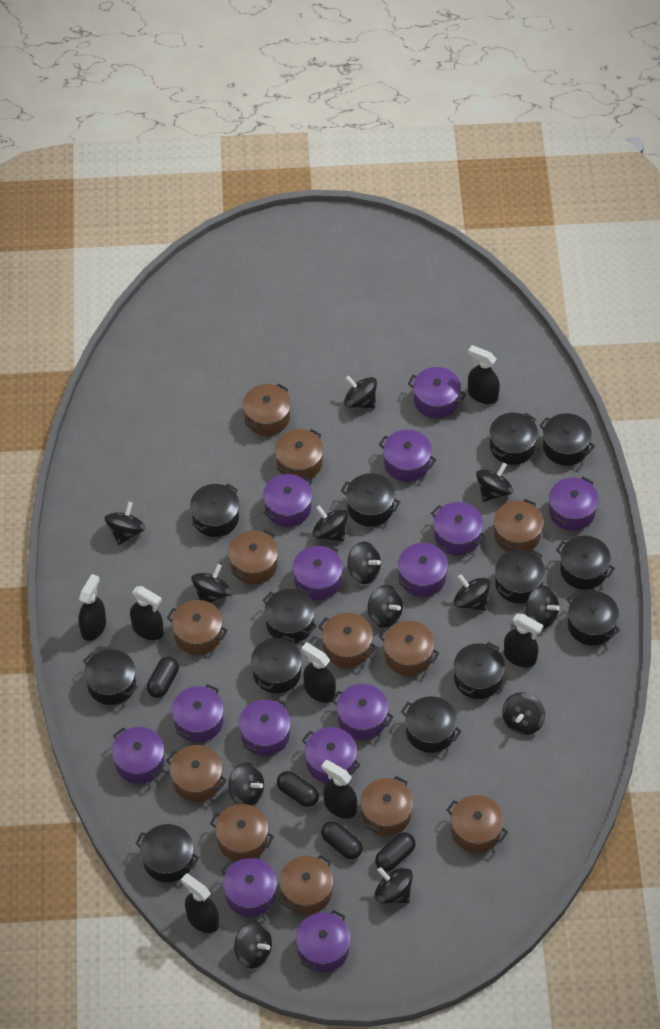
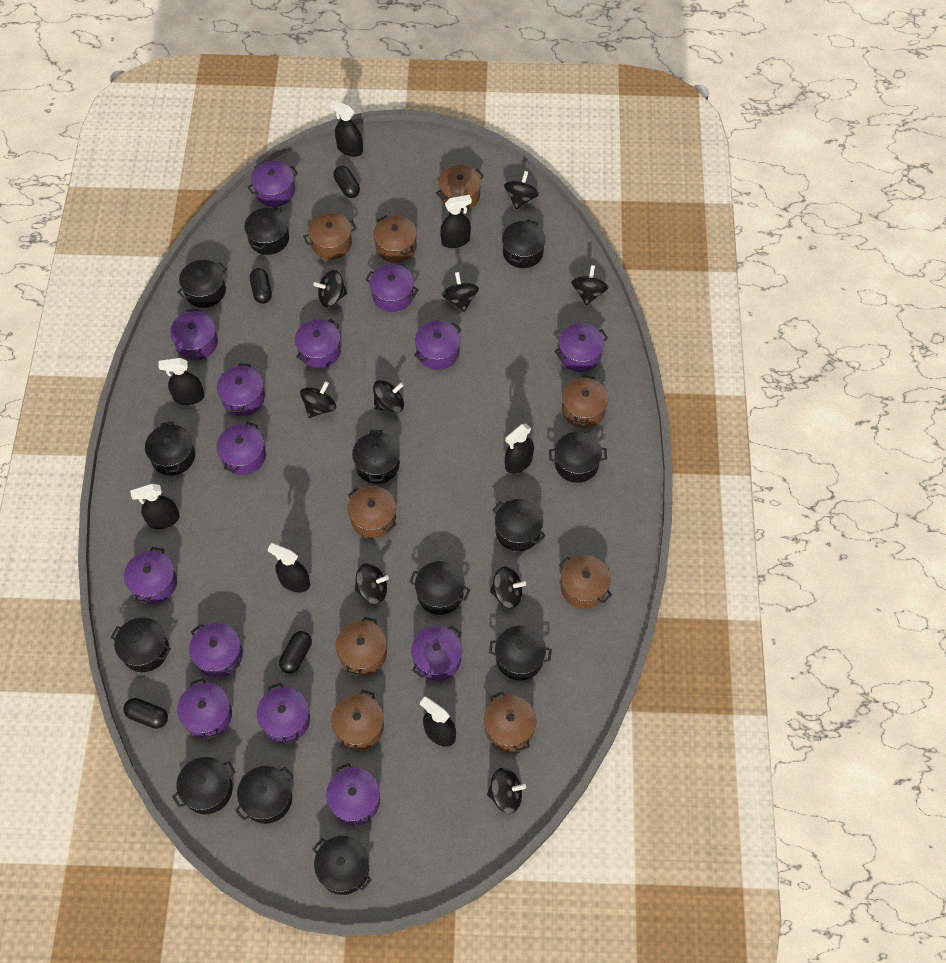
black spinning top: [105,502,145,545] [191,564,231,603] [228,763,264,806] [234,921,272,969] [313,505,348,542] [344,376,377,409] [348,542,381,584] [368,585,403,628] [375,867,413,903] [454,574,490,611] [476,463,513,502] [502,692,545,735] [526,586,560,629] = 13 -> [300,381,336,418] [313,270,347,307] [355,563,389,604] [373,380,404,413] [442,272,479,312] [487,768,526,814] [490,566,526,608] [504,171,539,209] [571,265,609,305] = 9
brown pot: [166,745,227,802] [167,600,228,655] [210,804,274,861] [228,529,278,584] [243,383,291,436] [275,429,324,481] [279,855,333,915] [318,613,377,668] [360,776,413,836] [379,621,439,676] [446,795,508,853] [494,499,544,552] = 12 -> [303,212,357,260] [331,690,384,752] [336,617,387,676] [348,486,397,538] [373,216,417,263] [436,165,484,211] [484,692,536,752] [559,555,612,609] [562,375,608,428] = 9

